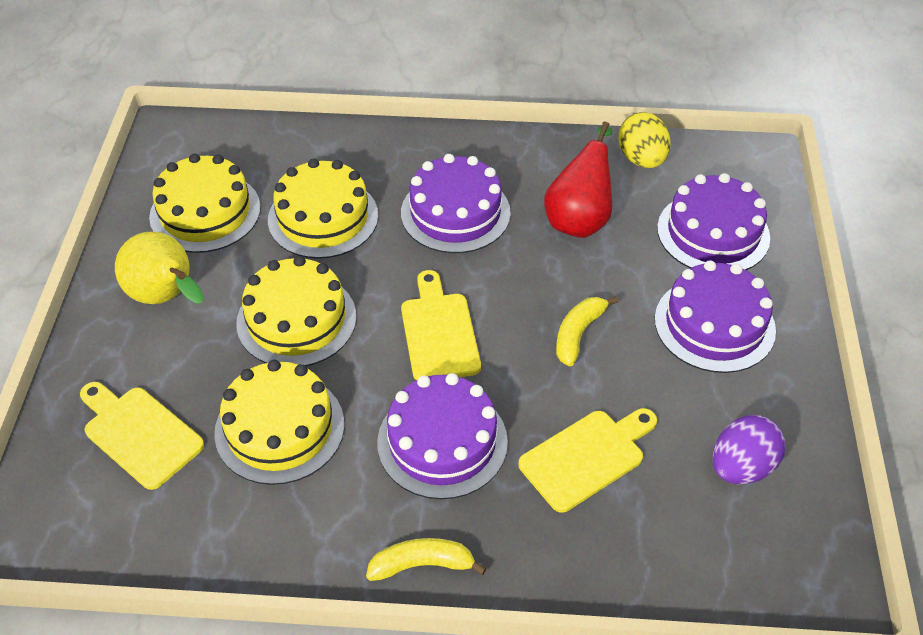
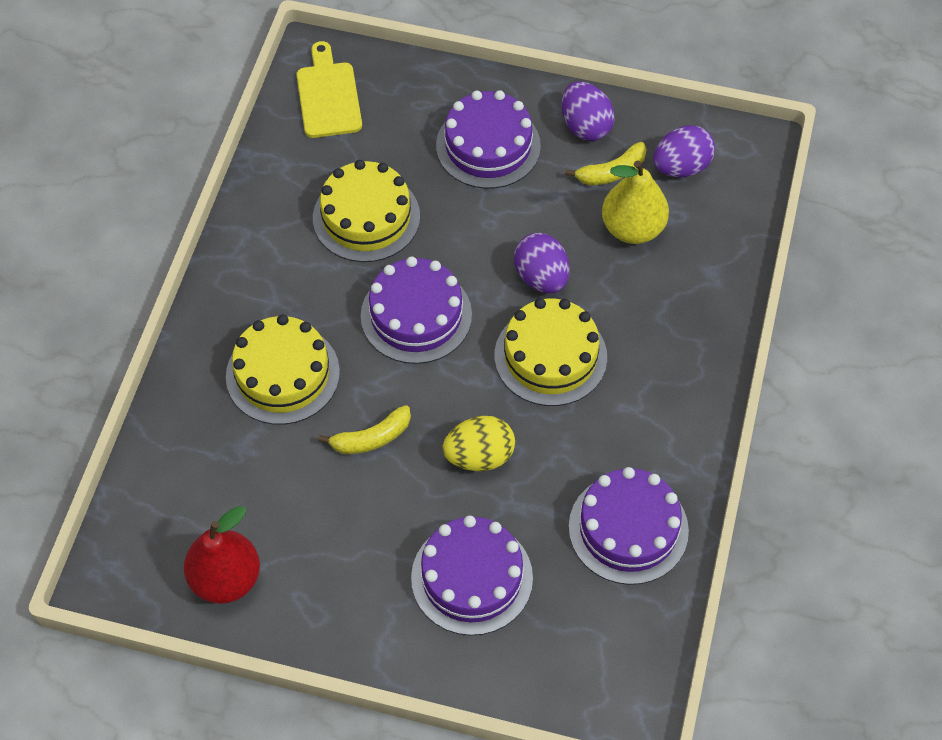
purple egg: [713,415,786,484] = 1 -> [514,233,570,293] [562,81,615,141] [653,125,715,177] = 3
yellow cake: [149,154,261,253] [214,360,344,485] [236,256,356,366] [268,159,378,259] = 4 -> [226,314,340,425] [313,160,420,262] [495,298,607,406] = 3
yellow cutting board: [80,382,204,490] [401,270,481,380] [518,408,657,513] = 3 -> [297,41,362,138] = 1

